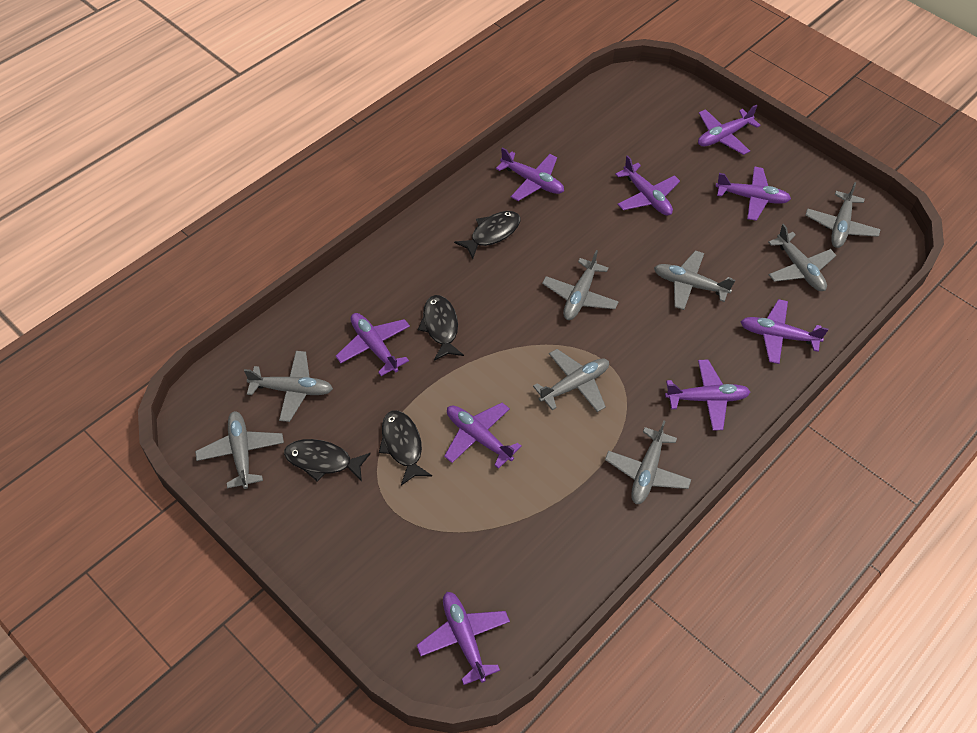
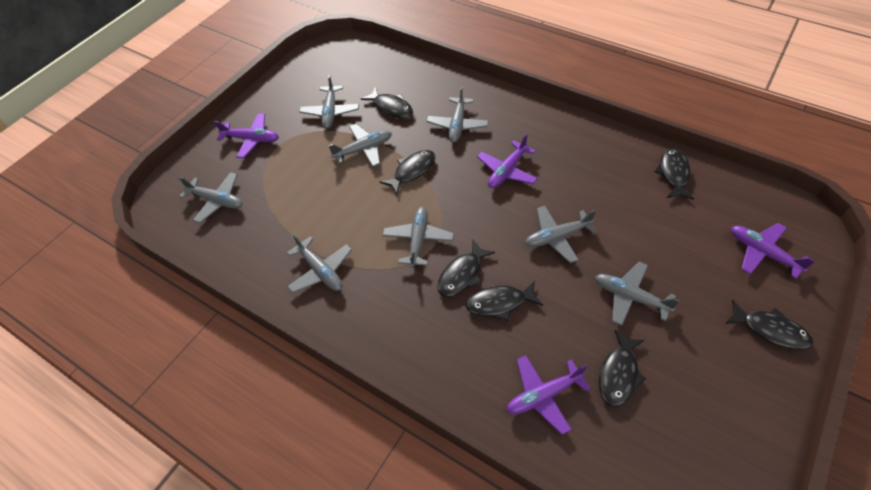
black fish: [284,439,371,482] [379,410,432,486] [418,295,464,361] [454,211,520,259] = 4 -> [361,88,413,118] [380,150,435,195] [437,240,495,297] [465,281,543,321] [599,329,646,407] [655,148,694,199] [725,299,813,350] = 7
purple plane: [335,313,410,376] [416,592,510,685] [444,403,522,469] [496,147,564,201] [615,155,680,216] [665,360,750,431] [698,105,761,155] [715,166,791,221] [741,299,828,364] = 9 -> [214,114,279,158] [477,134,538,188] [507,355,590,434] [731,223,815,279] = 4

